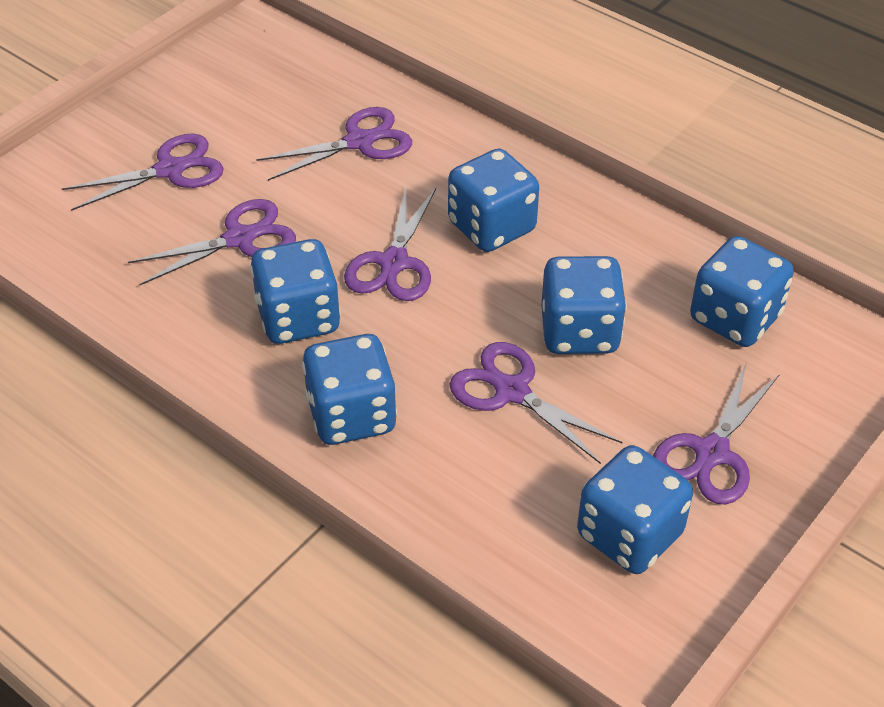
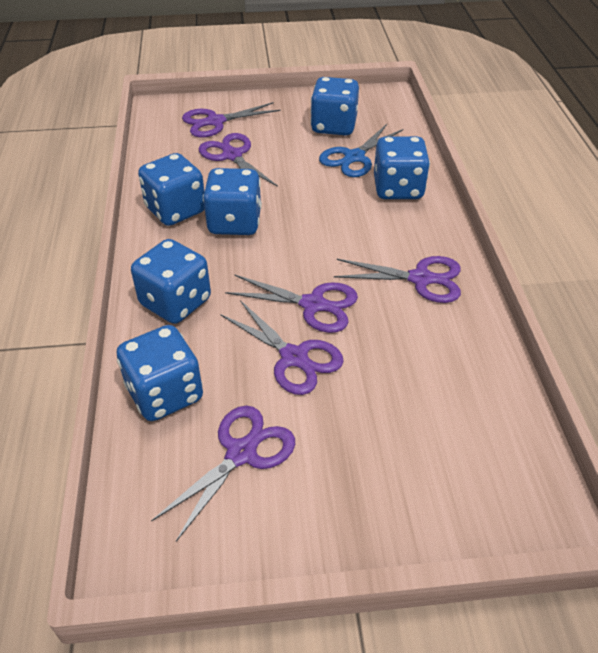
blue scissors: none = 0 -> [319,124,404,177] = 1

